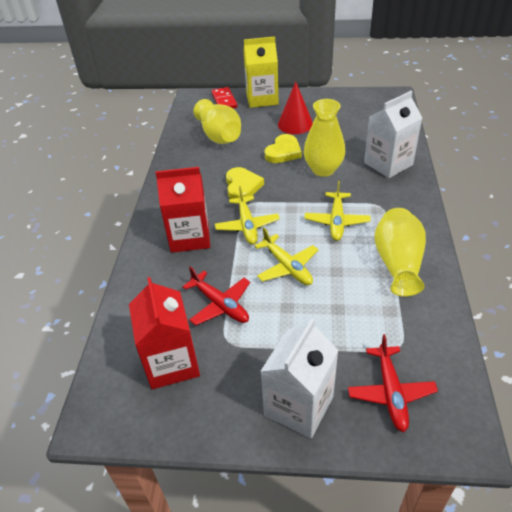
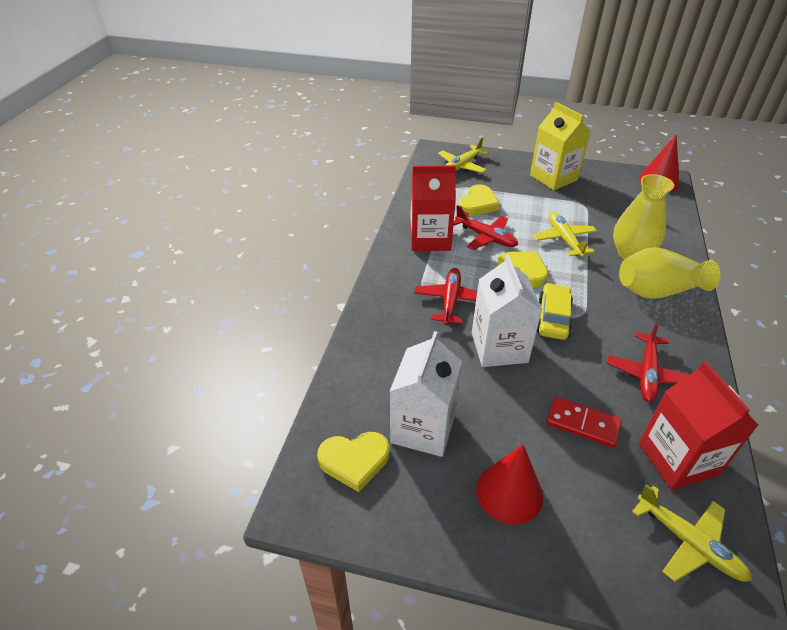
red cone: [278,81,313,134] = 1 -> [476,444,543,525] [639,134,679,192] = 2
red plane: [182,266,250,326] [348,334,438,432] = 2 -> [414,268,477,325] [453,205,518,250] [607,322,690,402] = 3
yellow car: none = 0 -> [537,283,573,340] = 1
yellow heart: [226,167,264,199] [264,134,302,163] = 2 -> [317,432,390,492] [459,184,500,216] [497,251,548,287] = 3
yellow vase: [194,99,241,144] [304,99,345,177] [374,208,426,297] = 3 -> [613,174,674,259] [619,247,720,299] = 2

